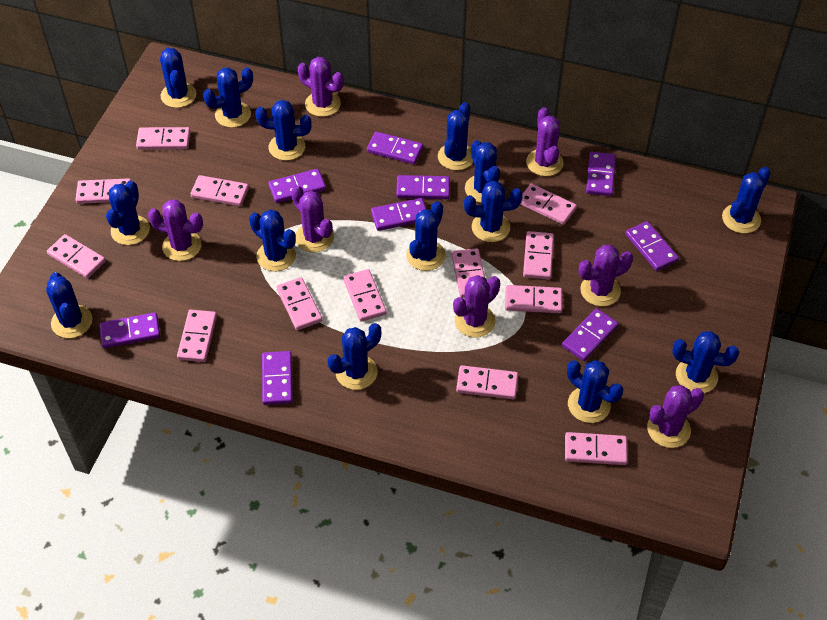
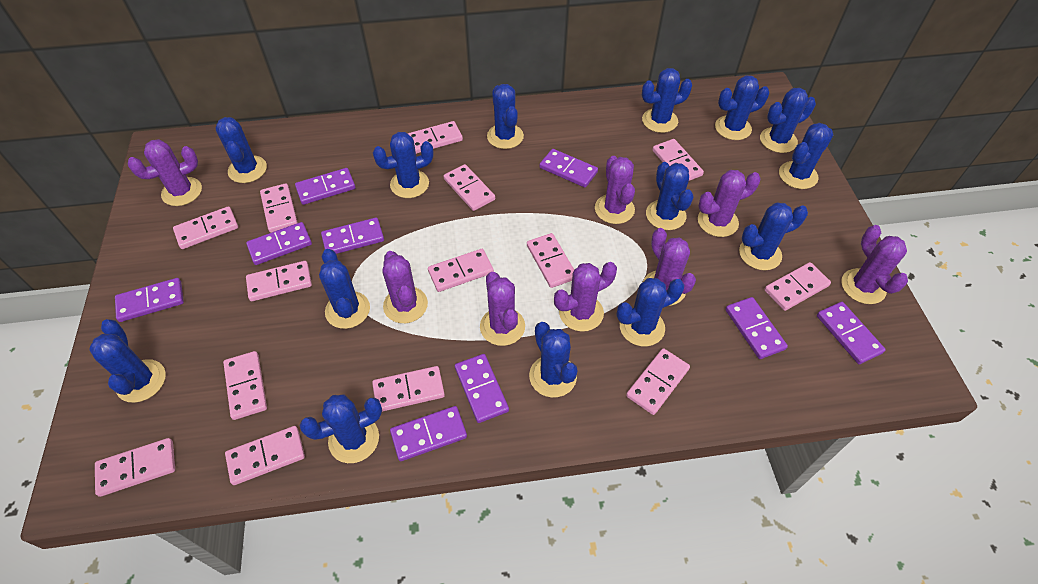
pink domino: [47,234,106,279] [75,178,131,204] [136,127,190,150] [177,310,217,362] [191,175,249,206] [276,277,322,330] [343,269,387,322] [452,248,485,298] [456,365,518,399] [505,285,562,313] [520,184,577,225] [523,231,554,279] [565,432,628,465] = 13 -> [95,438,175,497] [173,206,238,249] [223,351,267,420] [225,426,305,485] [246,261,312,301] [260,183,298,233] [372,366,445,412] [407,121,463,154] [428,249,494,292] [444,164,495,211] [527,233,574,288] [626,348,690,415] [652,139,704,181] [764,262,831,311] = 14
purple cactus: [148,199,203,261] [291,185,334,253] [298,57,344,117] [453,275,500,338] [526,107,564,176] [578,245,633,306] [647,385,704,448] = 7 -> [128,139,202,206] [383,251,428,323] [480,272,525,346] [554,262,617,332] [595,156,635,224] [643,228,696,306] [698,170,761,237] [841,225,908,304] = 8

